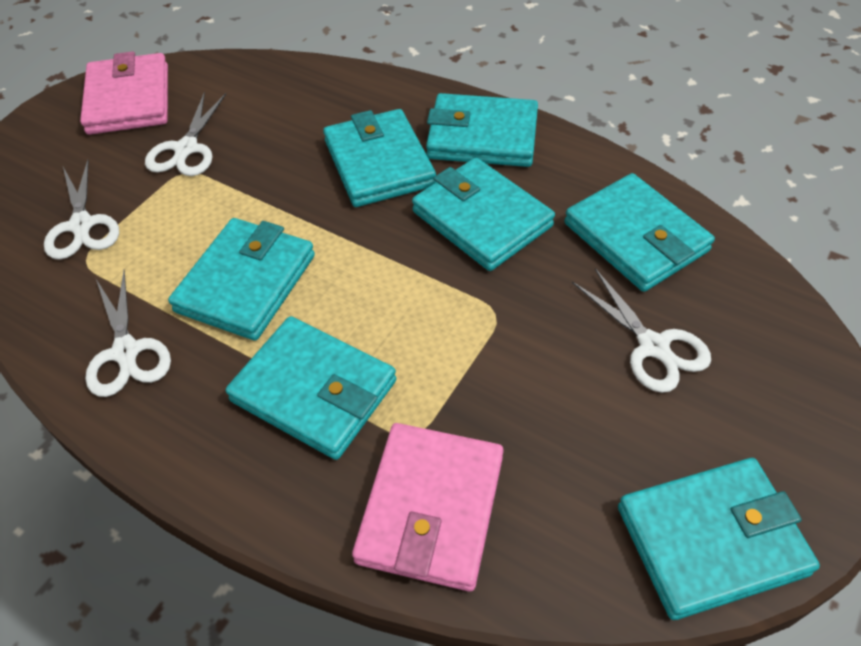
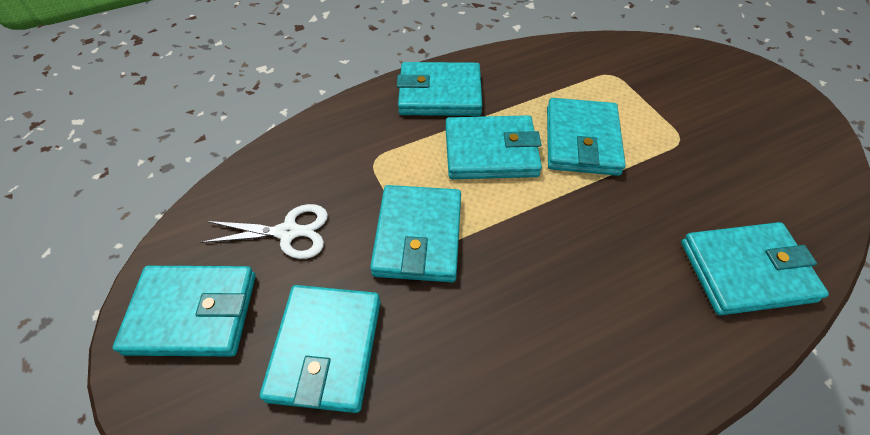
pink wallet: [80,51,168,135] [352,423,504,592] = 2 -> none = 0
white scissors: [44,160,119,260] [85,270,171,397] [145,92,226,176] [572,268,711,393] = 4 -> [201,204,328,259] = 1

